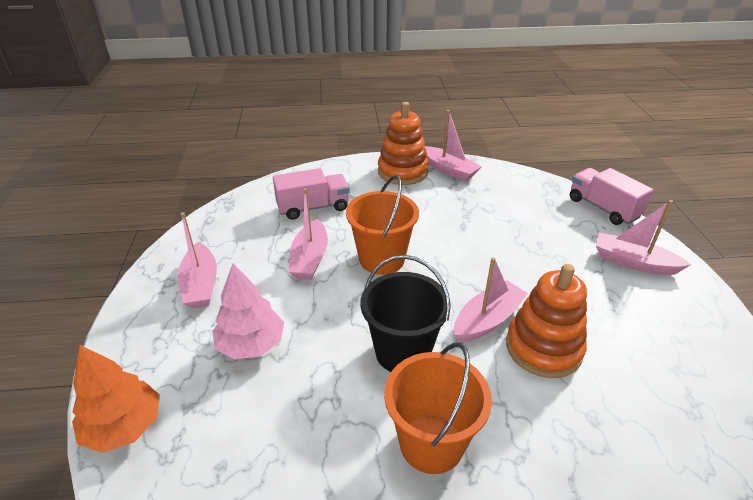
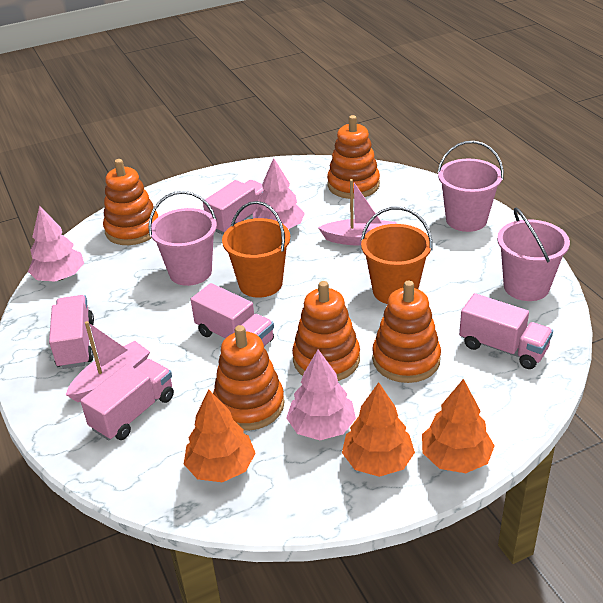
black bucket: [360,255,451,372] = 1 -> none = 0
orange stacking toy: [378,102,429,185] [506,264,587,378] = 2 -> [103,159,158,245] [213,325,285,431] [292,281,360,381] [327,115,380,199] [372,280,441,383] = 5
orange tree: [72,345,160,453] = 1 -> [184,389,256,482] [342,382,415,477] [422,379,495,473] = 3
pink boat: [178,212,217,309] [288,188,328,280] [424,110,482,181] [454,257,528,342] [596,200,691,275] = 5 -> [66,321,150,402] [318,179,396,246] = 2
pink bucket: none = 0 -> [148,191,217,286] [437,141,504,232] [497,207,570,301] = 3
pink tree: [212,263,284,360] = 1 -> [28,206,84,282] [253,158,305,229] [286,350,356,440] = 3
pink truck: [273,168,349,220] [570,168,653,225] = 2 -> [49,295,94,369] [80,359,174,441] [191,283,274,346] [203,180,264,235] [459,293,553,369] = 5

